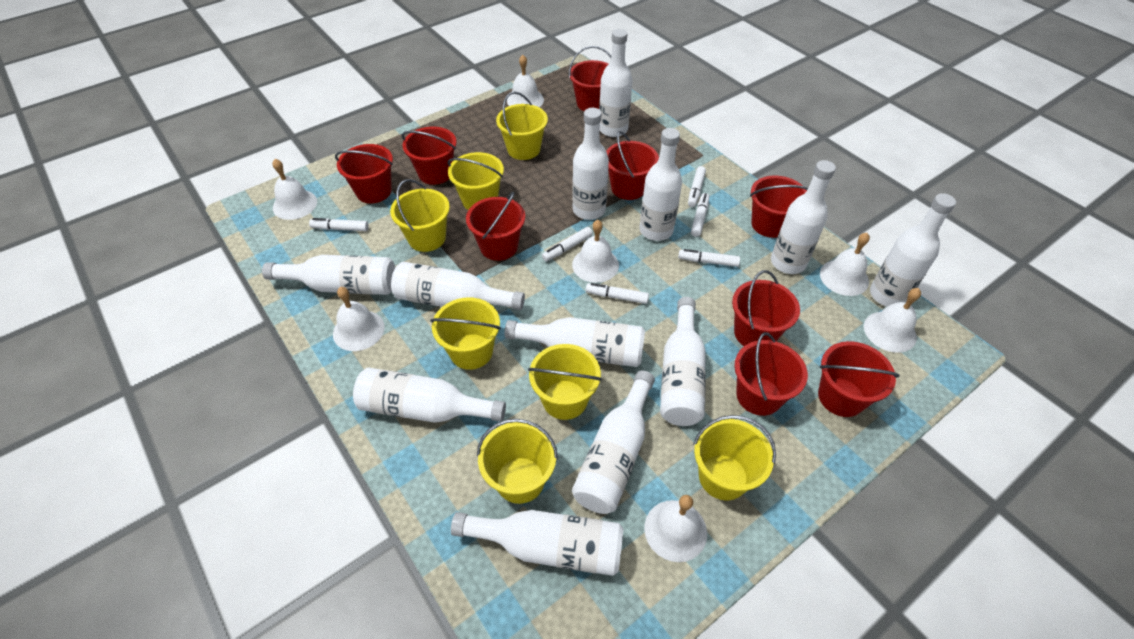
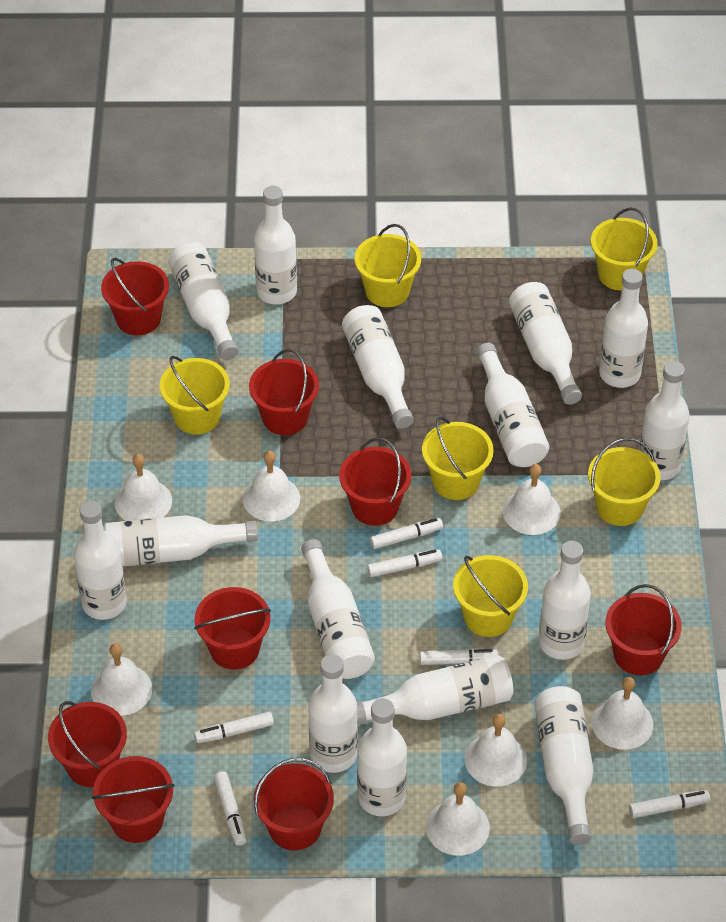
red bucket: [335,144,393,203] [402,127,457,185] [466,192,525,261] [569,46,611,111] [606,131,659,200] [732,270,800,346] [734,332,808,416] [750,175,808,238] [818,341,899,417] = 9 -> [48,701,127,787] [92,756,175,843] [101,258,169,335] [194,587,271,670] [249,349,319,435] [254,758,334,850] [339,437,411,526] [605,584,682,675] = 8
white bottle: [262,255,395,295] [353,367,506,423] [391,262,525,310] [451,510,623,576] [504,317,645,367] [572,108,609,220] [572,370,655,514] [599,29,632,137] [639,128,682,241] [660,297,706,426] [771,160,836,274] [870,193,956,307] = 12 -> [74,501,127,620] [103,515,258,566] [168,242,238,360] [254,186,297,304] [301,539,375,679] [308,654,358,773] [342,305,414,429] [357,655,513,724] [357,698,407,816] [476,343,549,467] [509,282,582,405] [534,686,594,845] [539,541,591,660] [599,269,648,388] [639,361,690,480] = 15
yellow bucket: [390,179,450,252] [430,297,501,370] [448,152,504,210] [477,419,558,504] [496,92,548,160] [528,344,602,420] [693,415,776,500] = 7 -> [160,356,230,434] [355,224,421,307] [422,417,494,500] [453,555,528,637] [588,438,661,526] [591,207,657,291] = 6

